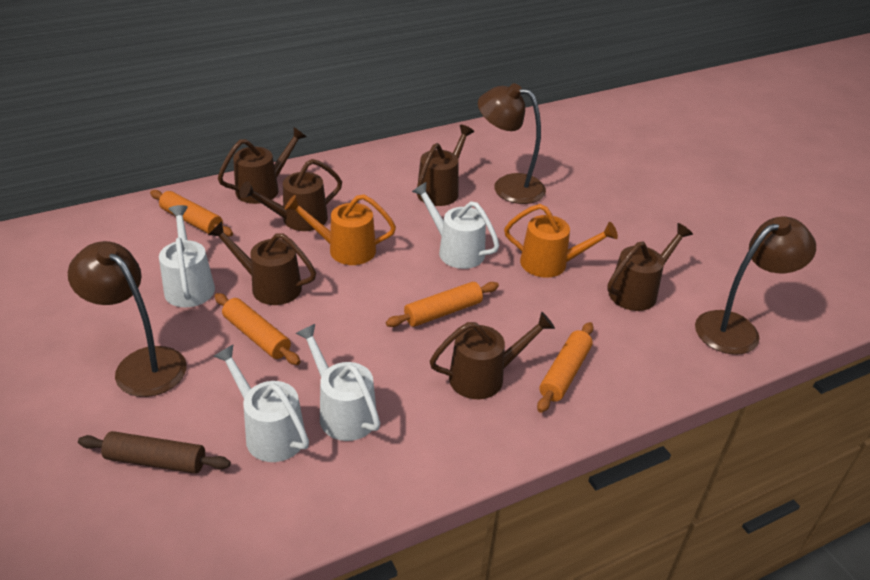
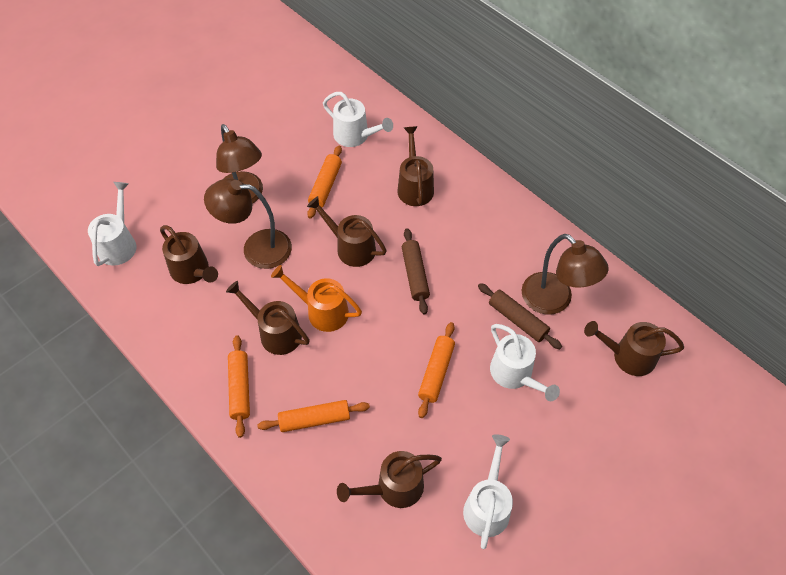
brown rolling pin: [78,431,231,474] = 1 -> [402,228,430,315] [478,283,562,349] = 2
orange watering can: [284,195,396,265] [504,204,618,278] = 2 -> [271,265,362,332] = 1

